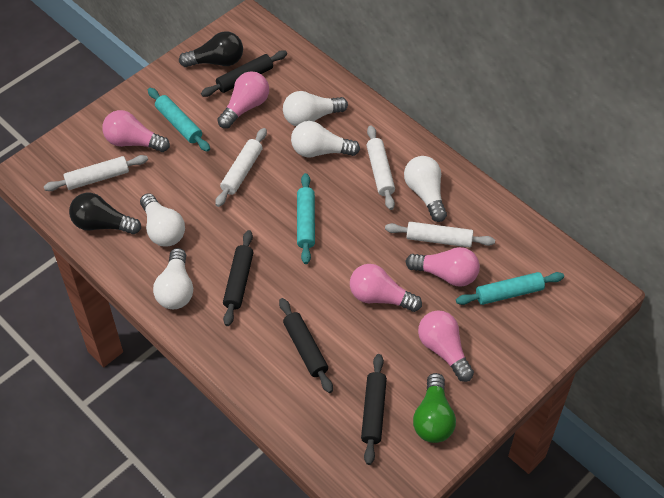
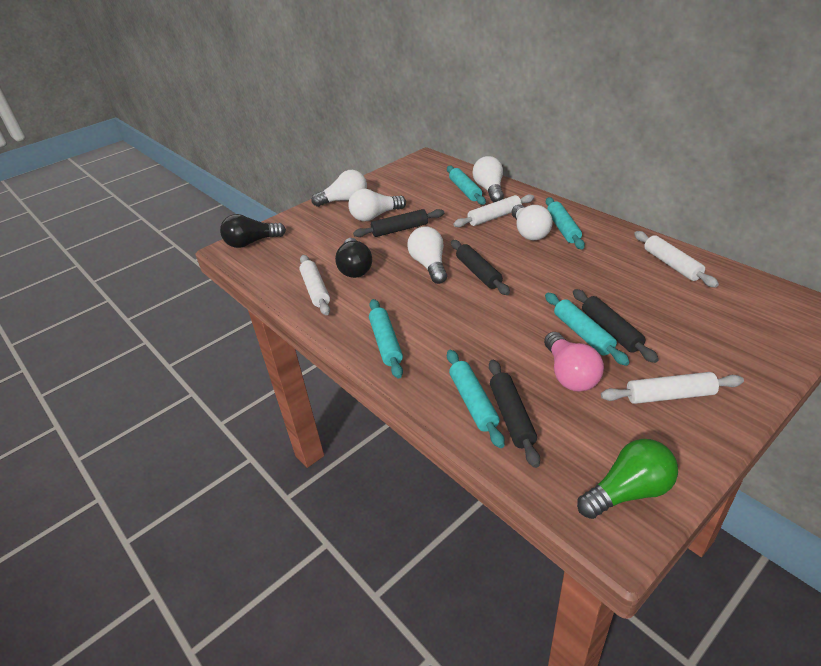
pink light bulb: [102,110,170,152] [217,71,269,129] [350,264,422,312] [406,247,480,287] [418,310,474,382] = 5 -> [544,332,604,392] = 1
turquoise rolling pin: [148,88,210,152] [297,173,315,264] [456,272,564,305] = 3 -> [369,299,403,379] [447,166,486,205] [447,350,505,448] [545,293,630,366] [546,197,585,249] = 5

